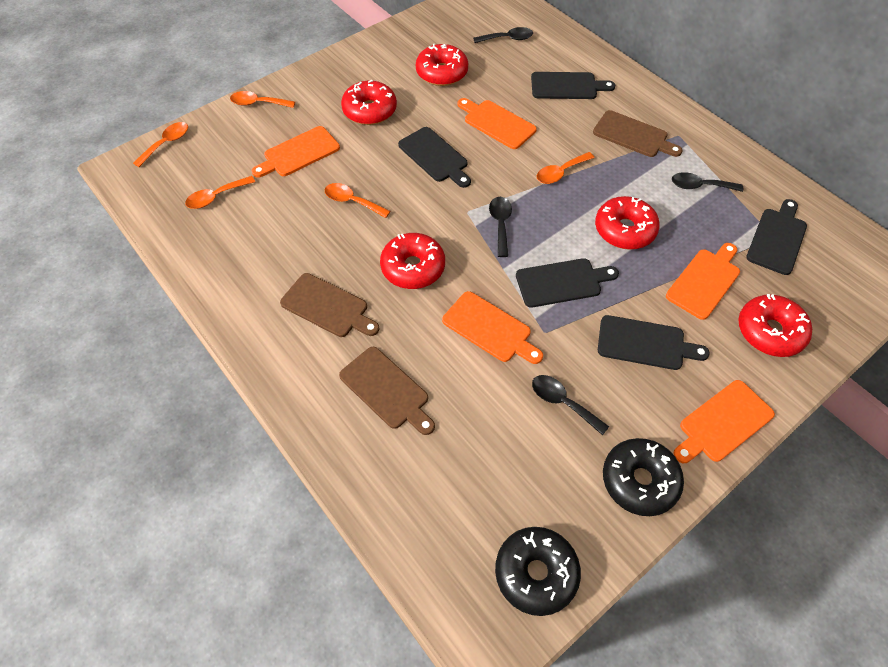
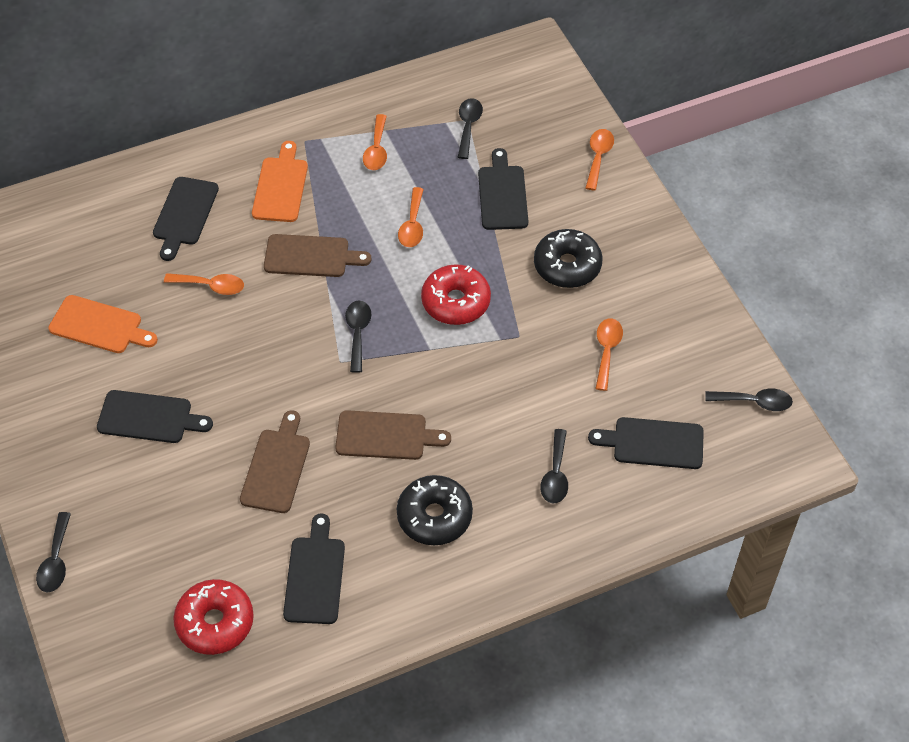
black spoon: [473,27,533,43] [489,197,512,257] [532,375,609,435] [672,172,743,192] = 4 -> [36,512,71,592] [345,301,371,373] [458,98,483,159] [540,429,568,504] [705,389,793,411] = 5
orange cutting board: [252,126,340,178] [442,291,543,364] [458,98,537,149] [666,243,740,320] [673,380,775,463] = 5 -> [48,295,158,353] [252,141,308,222] = 2
red donut: [341,80,397,125] [380,233,445,289] [416,44,468,86] [595,196,660,250] [738,294,812,357] = 5 -> [173,579,254,655] [421,264,491,325] = 2

